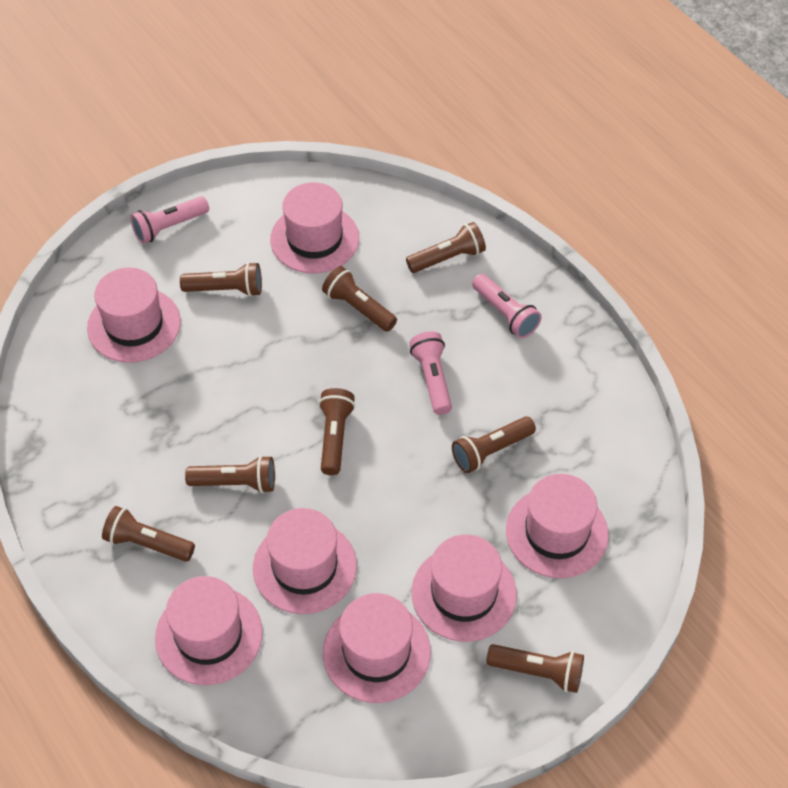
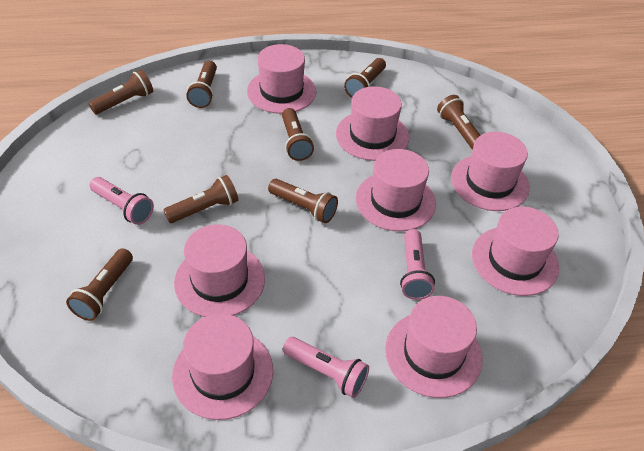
pink hat: [87,267,181,363] [155,576,263,685] [253,508,357,614] [270,182,359,273] [323,593,431,703] [412,534,517,642] [506,474,609,578] = 7 -> [172,314,273,420] [174,224,265,317] [247,44,316,114] [336,86,409,161] [356,149,436,232] [385,296,482,398] [451,132,530,211] [472,207,559,296] = 8

